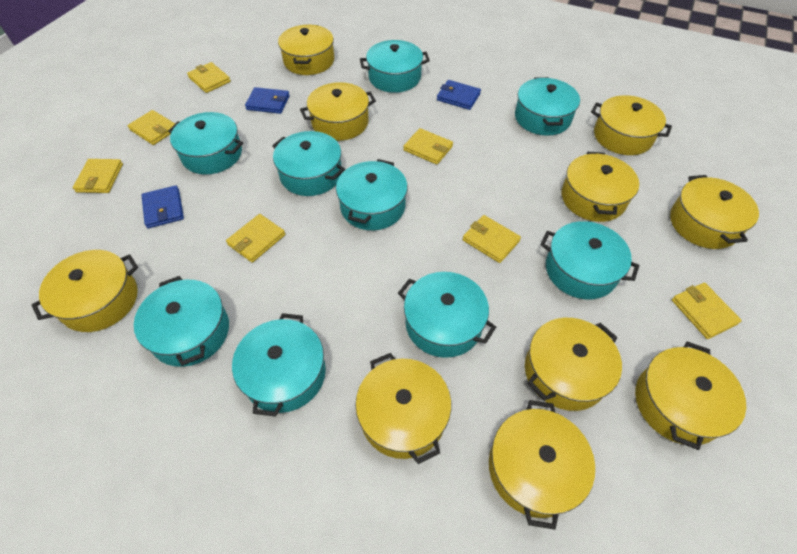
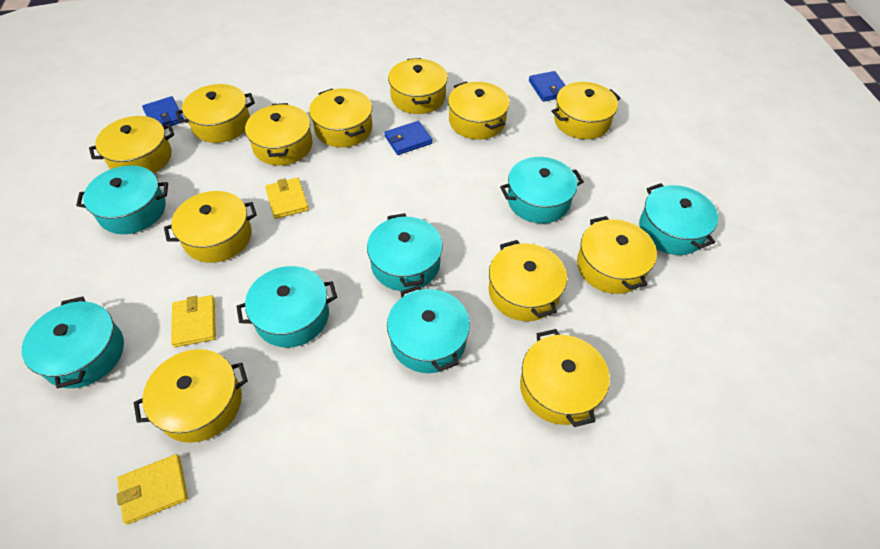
turquoise pot: [134,276,229,367] [168,112,243,174] [232,313,326,417] [272,131,345,196] [336,159,408,230] [360,40,430,93] [398,272,496,358] [515,77,580,136] [540,221,639,299] = 9 -> [22,297,124,388] [76,165,168,234] [236,266,337,348] [367,213,443,291] [387,285,470,373] [500,157,584,223] [639,183,718,255] = 7
yellow pot: [32,250,138,332] [278,25,334,75] [300,82,376,141] [355,353,451,464] [489,400,595,530] [525,318,622,411] [562,152,639,222] [591,95,672,155] [635,341,746,450] [670,175,759,249] = 10 -> [89,116,174,173] [134,349,248,443] [164,191,257,263] [176,84,255,143] [245,103,313,165] [309,88,372,147] [388,58,448,114] [448,81,510,139] [489,240,567,321] [520,329,610,427] [551,82,620,139] [577,216,657,294] = 12
yellow wallet: [73,159,123,193] [128,110,175,145] [187,62,231,93] [226,214,285,263] [403,128,453,165] [462,215,521,263] [672,282,742,339] = 7 -> [116,454,188,524] [171,295,216,347] [265,177,309,219] = 3

